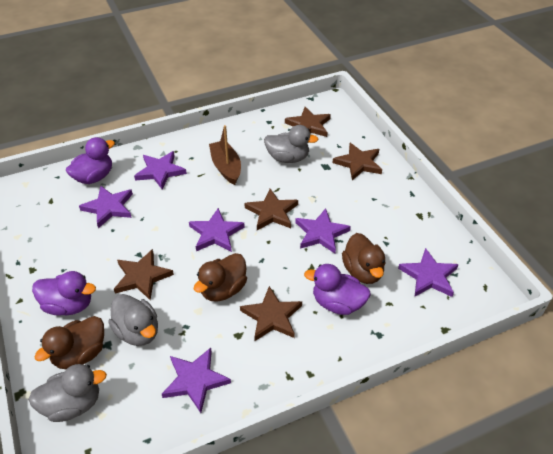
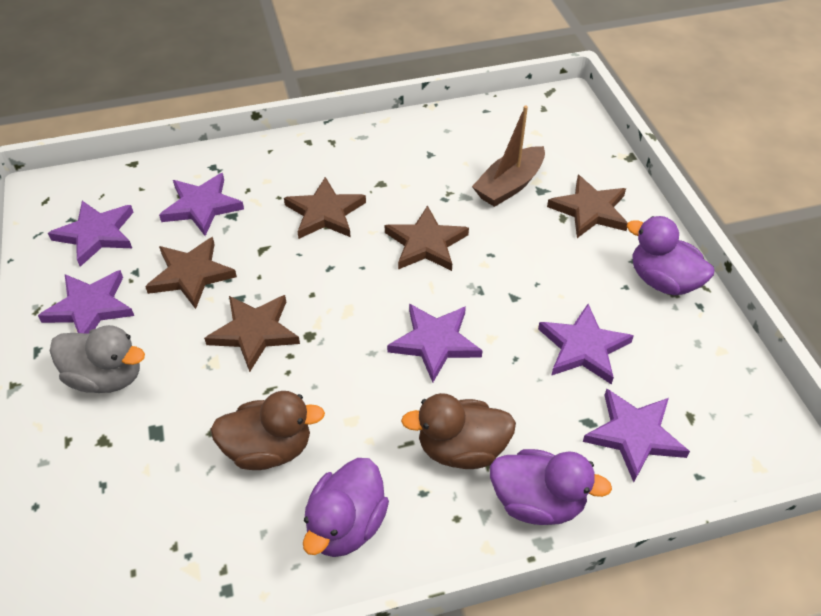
brown duck: [34,316,104,369] [194,253,247,302] [342,233,386,284] = 3 -> [210,391,325,470] [401,393,516,469] = 2
grey duck: [28,364,107,422] [108,294,158,346] [264,125,319,163] = 3 -> [50,325,145,393] = 1

